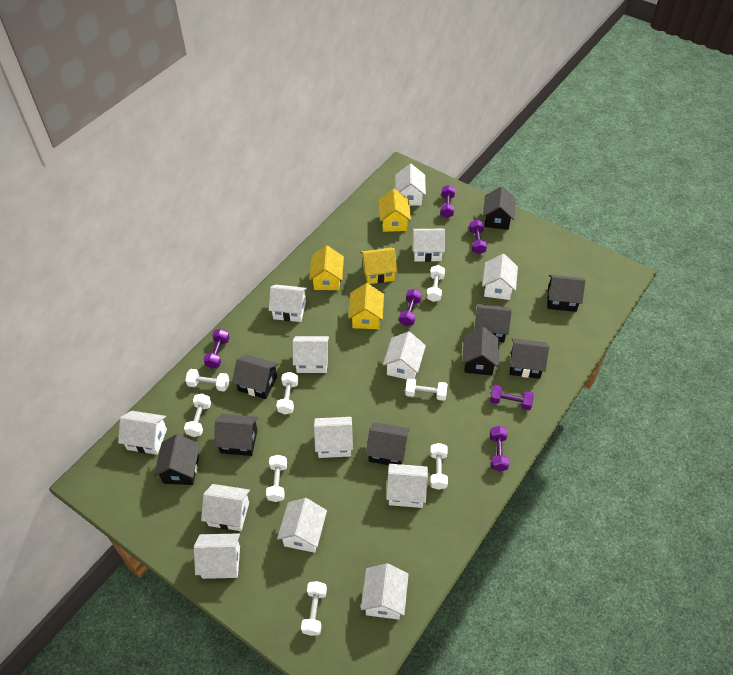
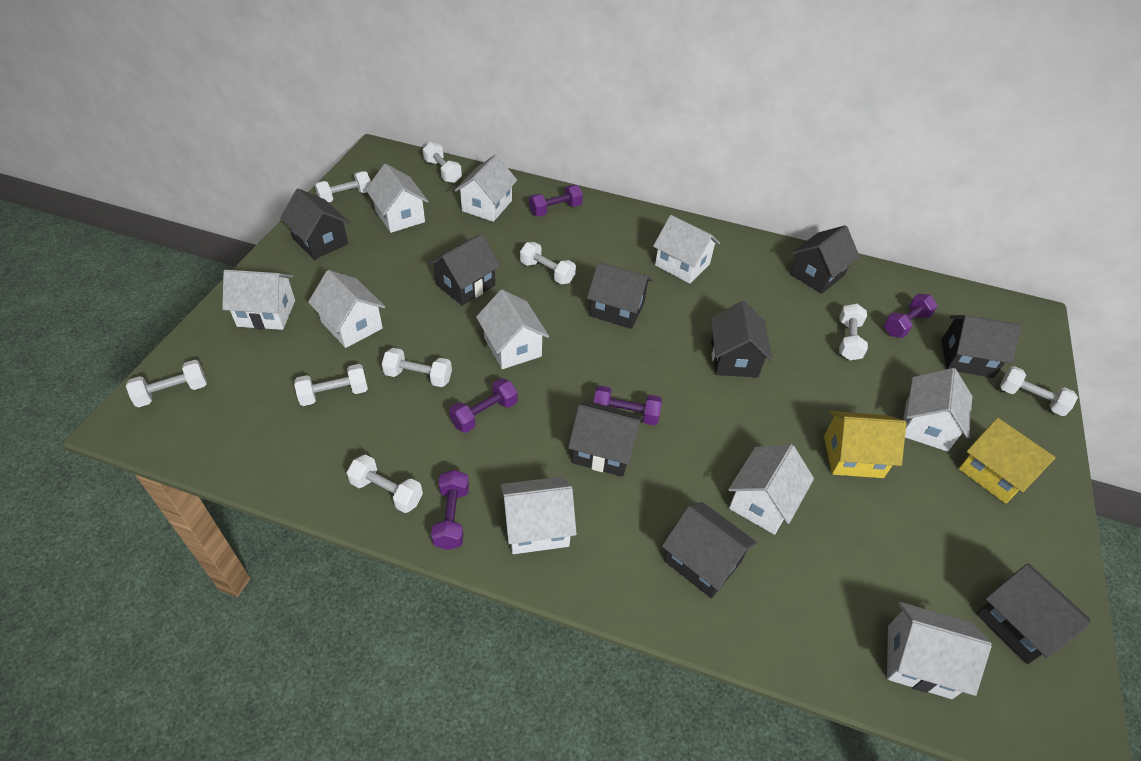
purple dumbbell: [203,329,229,369] [399,289,422,326] [440,185,455,218] [469,220,487,254] [490,385,534,410] [490,426,509,472] = 6 -> [431,470,469,550] [449,378,518,433] [529,185,583,217] [593,386,662,425] [884,294,938,338] = 5
white dumbbell: [184,394,211,437] [185,369,229,392] [266,455,287,502] [276,372,298,414] [301,581,327,636] [405,378,447,401] [426,265,445,302] [430,443,448,490] = 8 -> [126,360,207,407] [294,364,368,406] [315,171,371,202] [347,454,423,513] [382,348,452,387] [423,142,462,183] [520,242,576,284] [839,304,868,360] [1000,366,1078,416] = 9
white house: [118,411,167,455] [194,533,240,579] [201,484,250,531] [269,285,307,322] [277,498,327,553] [292,336,329,373] [314,417,353,458] [361,564,409,620] [383,331,426,379] [386,464,428,508] [395,164,426,206] [412,229,445,262] [482,254,518,300] = 13 -> [222,270,295,330] [308,270,385,348] [366,164,428,233] [455,154,517,222] [476,289,549,369] [501,476,577,554] [653,215,720,284] [728,444,814,535] [887,602,992,699] [903,368,972,452] = 10
yellow house: [309,246,344,290] [348,283,384,329] [360,248,397,284] [378,189,411,232] = 4 -> [824,411,906,478] [959,418,1056,504] = 2

